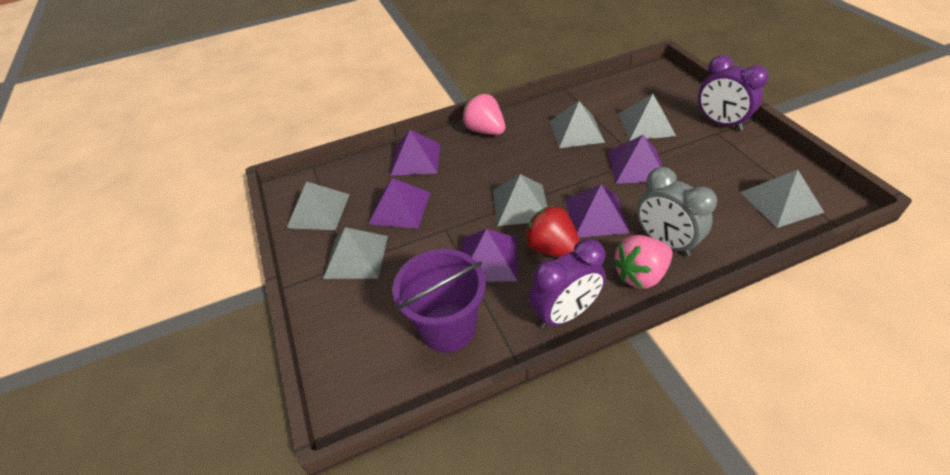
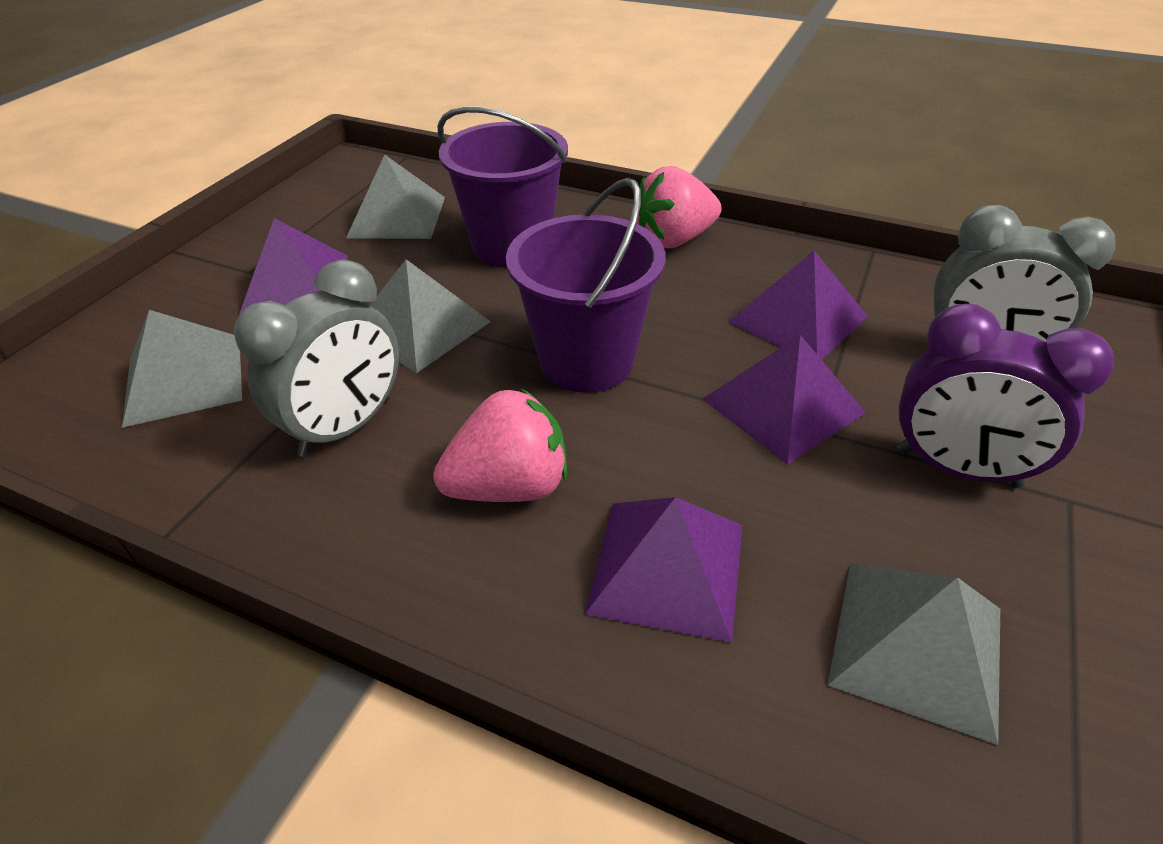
grey clock: [637,167,717,256] = 1 -> [234,259,399,457] [934,205,1115,342] = 2
grey pyramid: [287,181,350,230] [323,227,388,279] [493,174,547,226] [550,101,605,148] [618,94,676,141] [740,170,825,228] = 6 -> [122,310,242,428] [346,155,445,239] [370,259,491,373] [828,563,1000,745] = 4
purple bucket: [393,249,486,353] = 1 -> [438,106,568,268] [506,178,666,393] = 2
purple clock: [529,239,606,329] [698,55,769,131] = 2 -> [897,304,1114,488] = 1
purple pyramid: [369,178,431,229] [390,130,440,176] [462,229,518,282] [565,185,630,238] [608,135,662,184] = 5 -> [239,218,348,315] [585,497,743,643] [703,335,866,465] [728,251,868,360] = 4
red strawberry: [524,205,580,257] = 1 -> none = 0

